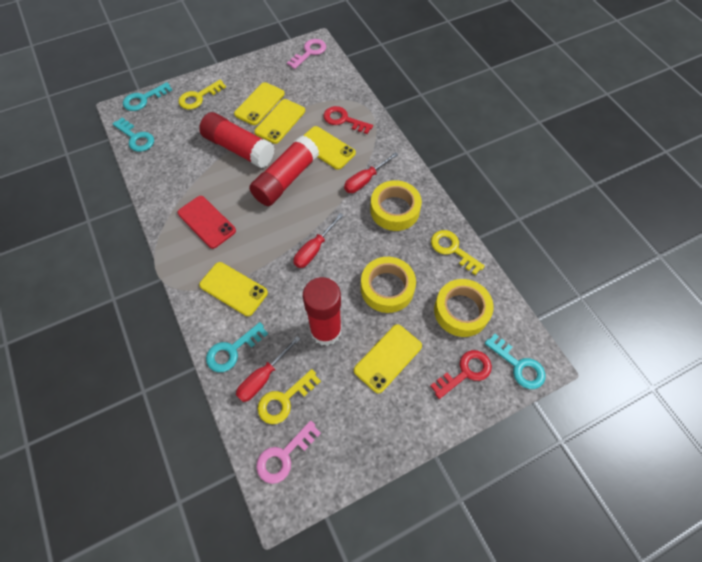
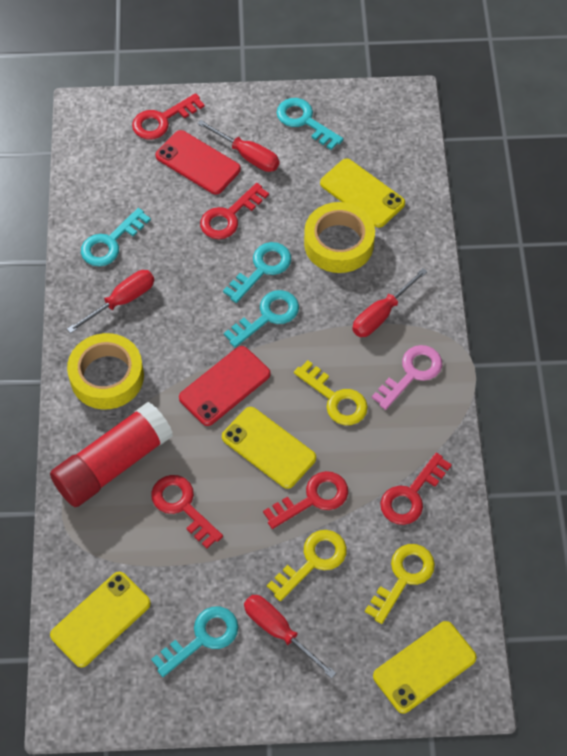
pink key: [256,421,321,484] [287,39,326,69] = 2 -> [372,345,442,410] = 1
red glue stick: [199,112,275,168] [249,135,319,206] [303,277,342,346] = 3 -> [50,402,173,507] = 1
red key: [323,106,373,134] [430,350,492,399] = 2 -> [132,93,205,139] [151,475,223,549] [200,183,269,239] [263,471,348,529] [380,453,452,525] = 5
red phone: [178,196,236,249] = 1 -> [156,130,241,195] [179,346,271,426] = 2
red screwdriver: [236,336,300,402] [293,213,344,268] [344,152,398,193] = 3 -> [67,270,154,334] [197,120,279,172] [244,595,336,679] [352,268,428,337] = 4
turquoise key: [113,118,154,152] [123,82,172,111] [206,322,268,372] [485,334,546,389] = 4 -> [81,208,151,266] [151,607,238,677] [223,242,291,303] [224,290,299,348] [277,98,343,150] = 5
yellow phone: [199,262,268,316] [234,82,285,125] [254,99,305,144] [303,126,356,170] [354,324,422,393] = 5 -> [50,572,151,668] [222,407,316,489] [320,159,405,228] [373,621,477,713] = 4
yellow tape: [361,257,416,313] [370,180,422,231] [434,279,494,337] = 3 -> [67,333,144,409] [304,202,375,273] = 2

